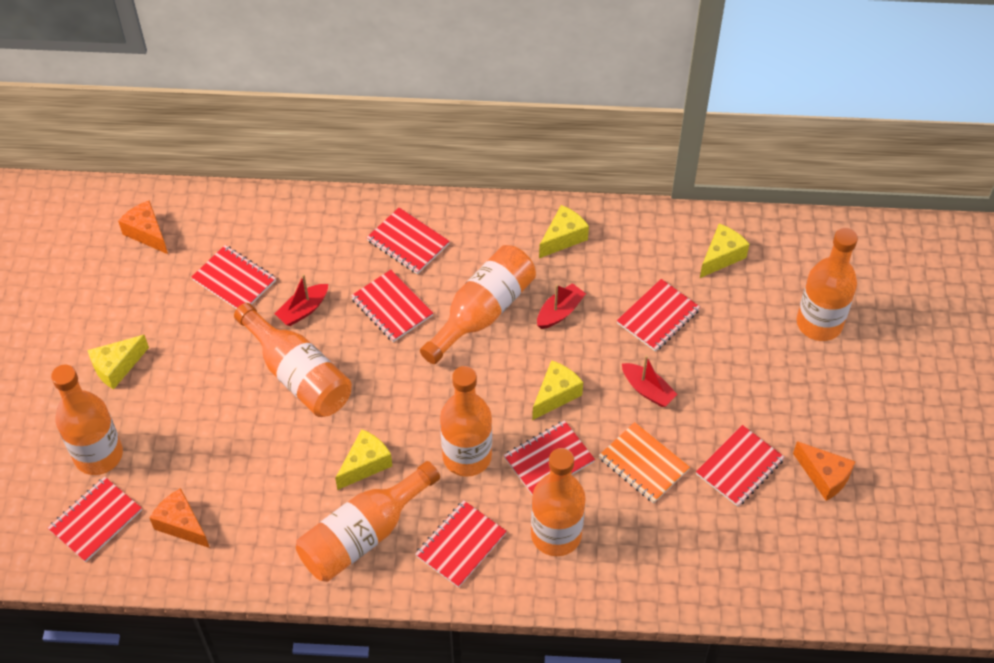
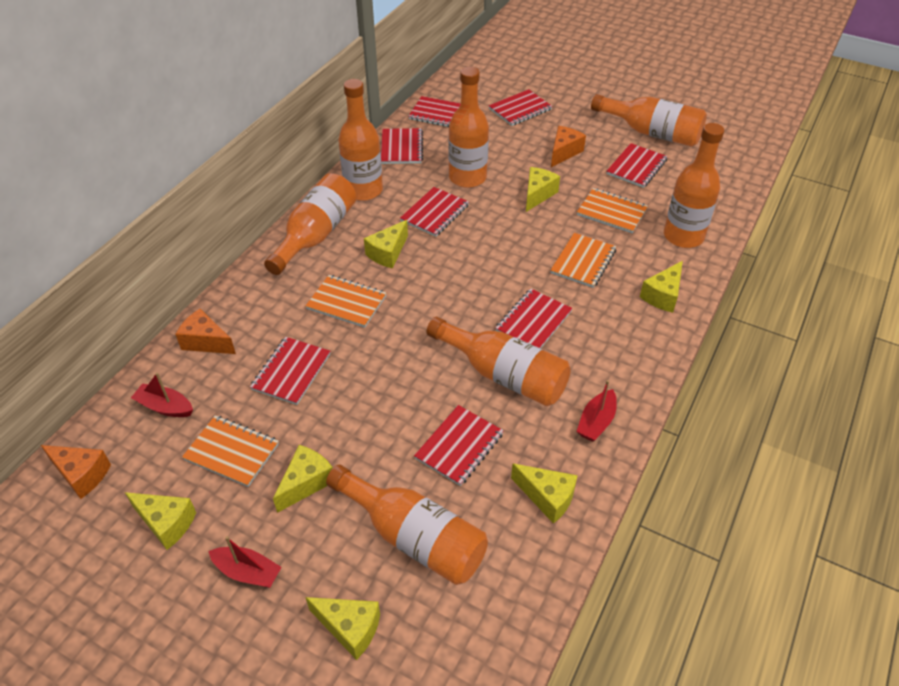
orange notebook: [599,422,690,503] = 1 -> [182,415,279,487] [306,275,386,328] [550,233,617,288] [577,188,648,233] = 4
yellow cheese: [87,335,149,390] [335,429,392,490] [532,360,583,420] [539,205,589,258] [700,224,749,278] = 5 -> [125,492,196,550] [273,445,333,513] [305,597,380,660] [364,220,408,268] [511,464,578,524] [526,167,560,212] [640,261,683,313] = 7

